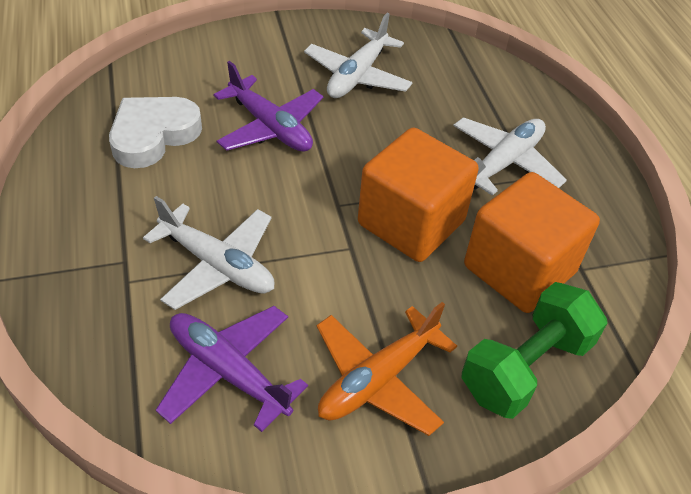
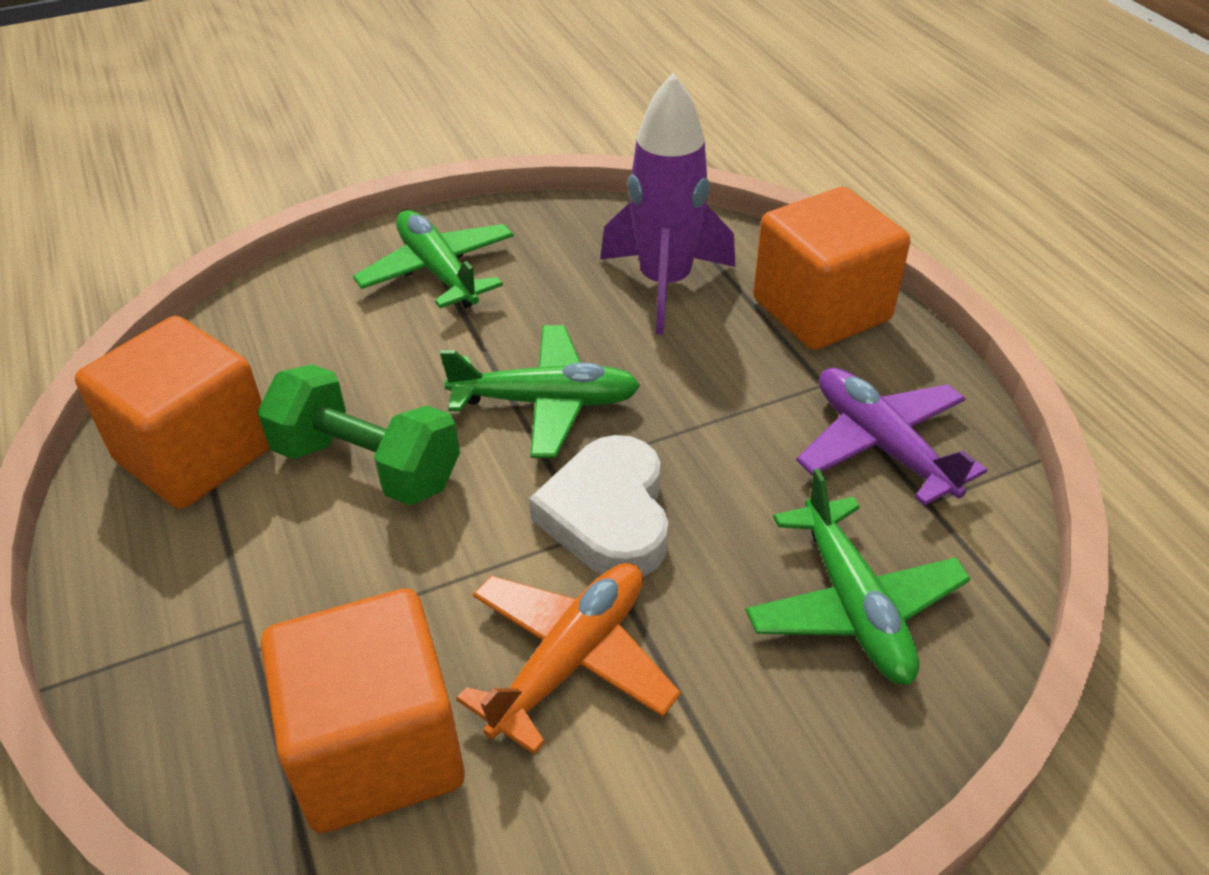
green plane: none = 0 -> [353,210,514,308] [440,325,640,458] [746,468,971,685] = 3
orange cube: [358,128,479,262] [464,172,600,313] = 2 -> [75,316,270,509] [261,588,465,833] [753,187,910,350] = 3
purple plane: [156,306,308,432] [213,61,323,152] = 2 -> [796,368,987,506] = 1
purple rocket: none = 0 -> [600,73,736,335] = 1
white plane: [143,196,275,310] [304,13,413,98] [453,117,567,196] = 3 -> none = 0

